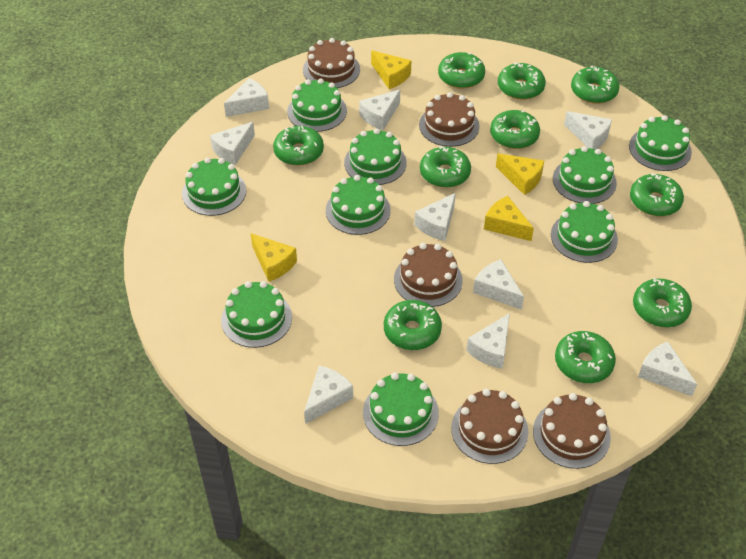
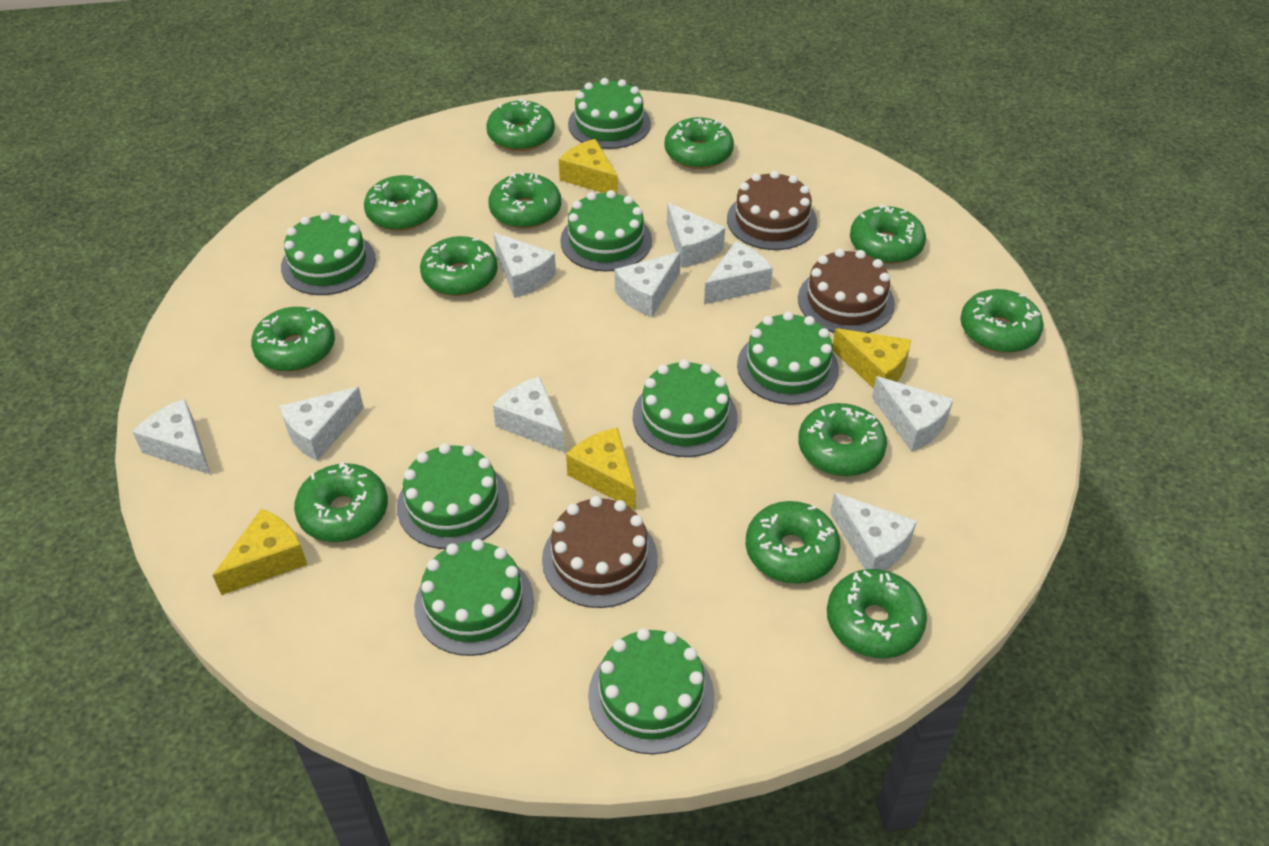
brown cake: [303,38,360,88] [394,243,463,307] [419,92,480,147] [451,389,528,464] [533,393,611,469] = 5 -> [542,496,658,608] [727,171,817,250] [798,249,895,333] = 3
green cake: [182,158,246,216] [221,281,292,348] [287,78,347,132] [326,175,390,235] [344,128,407,185] [363,372,439,446] [551,201,618,263] [553,146,617,204] [629,115,692,171] = 9 -> [281,212,376,295] [397,443,509,549] [414,539,534,656] [560,190,652,271] [568,78,651,149] [588,628,714,754] [633,359,738,457] [737,311,839,405] = 8
green donut: [273,126,324,166] [384,300,442,350] [420,146,471,188] [438,52,485,89] [490,110,540,149] [498,62,546,100] [555,331,616,383] [571,65,620,104] [630,173,684,216] [633,278,692,327] = 10 -> [251,307,335,372] [294,462,388,542] [364,175,438,231] [420,236,498,296] [486,98,555,151] [488,172,561,229] [665,117,734,169] [746,501,840,584] [798,403,887,477] [827,569,927,658] [850,204,926,264] [961,289,1044,353] = 12

